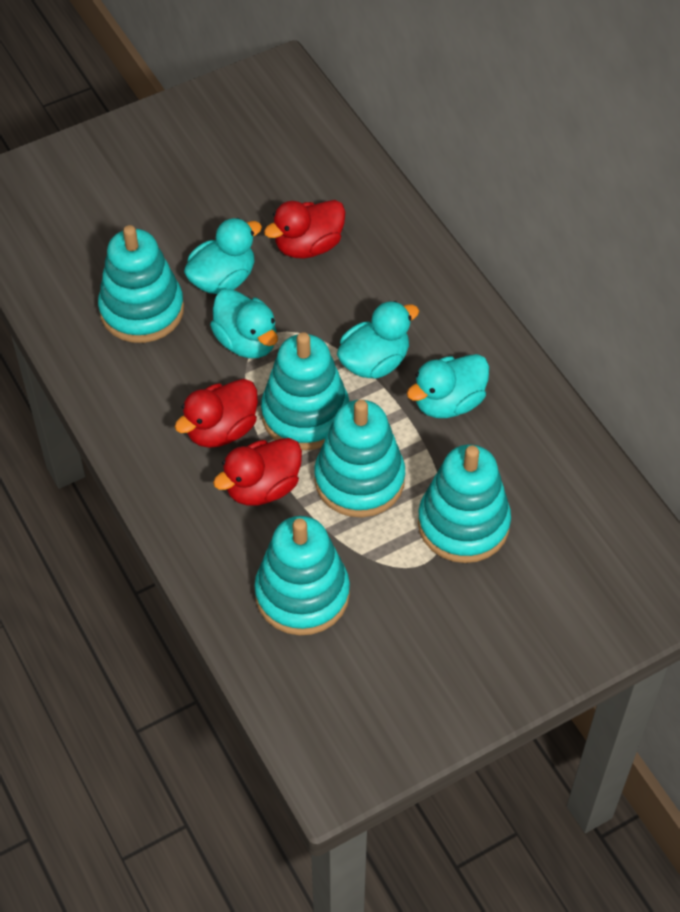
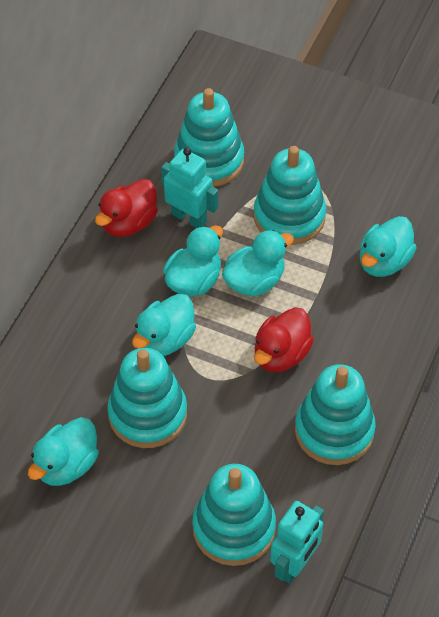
red duck: [175,379,258,448] [213,438,302,506] [264,200,346,259] = 3 -> [95,179,158,237] [254,307,314,372] = 2
turquoise duck: [184,218,262,294] [210,289,278,358] [337,301,419,379] [407,354,489,418] = 4 -> [28,417,99,486] [132,294,196,356] [163,225,223,296] [222,230,294,296] [360,216,417,277] = 5
turquoise robot: none = 0 -> [161,147,218,228] [270,501,324,584] = 2

